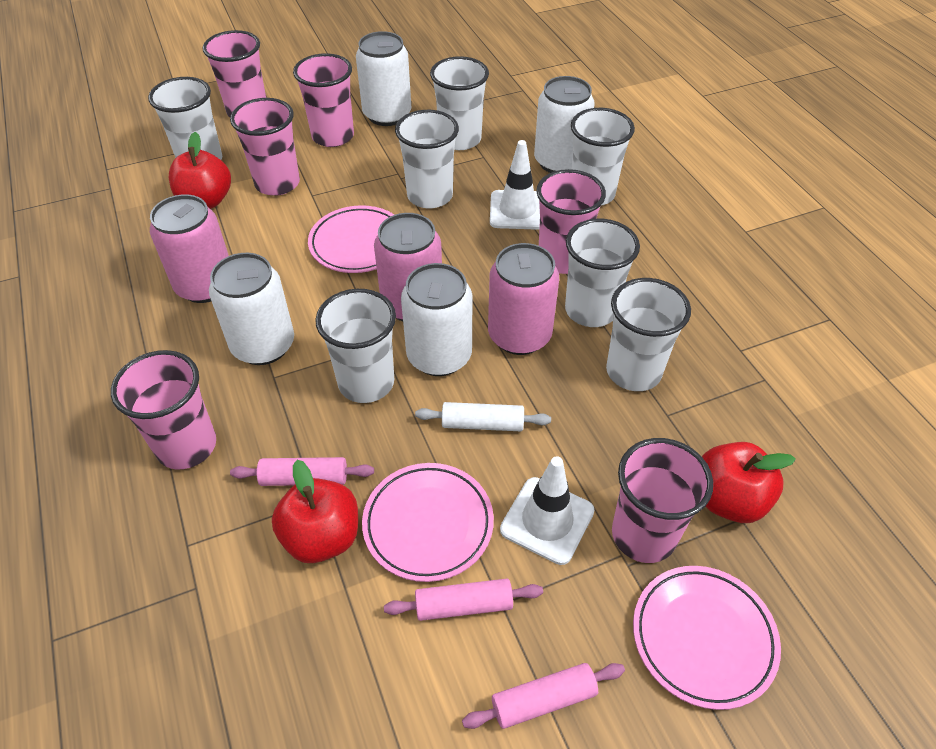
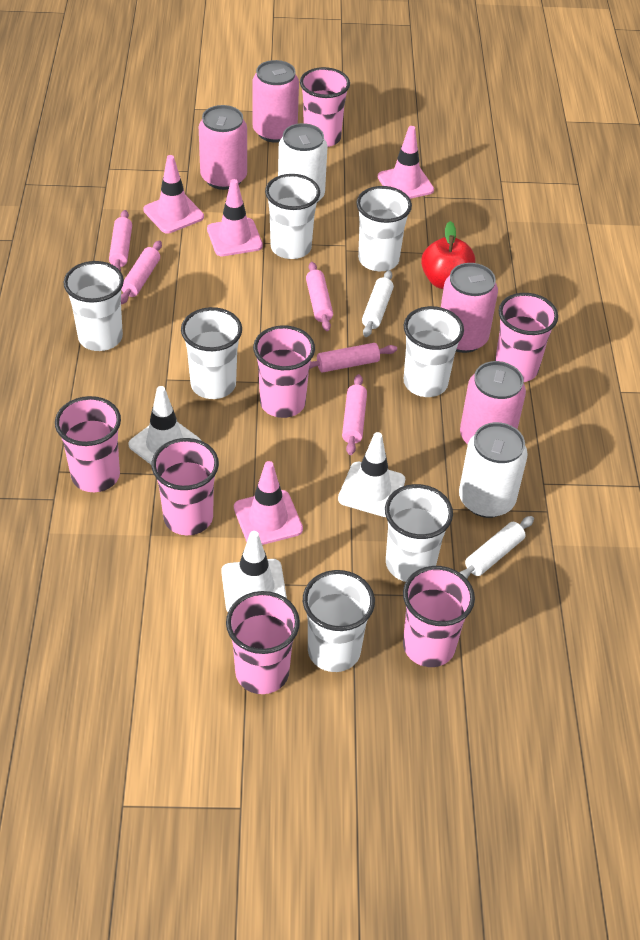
pink can: [150,194,229,303] [374,213,442,321] [488,243,559,355] = 3 -> [199,105,247,190] [252,60,299,143] [441,263,498,353] [460,361,526,444] = 4
pink cup: [111,350,216,470] [202,30,266,117] [230,98,300,196] [293,53,354,147] [536,169,606,274] [612,438,713,563] = 6 -> [55,396,121,492] [152,438,219,535] [226,591,300,694] [253,325,315,418] [300,67,350,147] [403,566,475,667] [495,293,558,382] = 7
pink plate: [308,205,394,273] [362,463,494,582] [633,566,781,710] = 3 -> none = 0
pink rolling pin: [230,457,374,486] [384,579,543,621] [462,663,625,729] = 3 -> [109,210,132,271] [121,240,162,304] [306,262,333,331] [309,343,397,373] [342,374,367,455] = 5
pink traffic cone: none = 0 -> [143,155,204,234] [207,179,263,256] [234,461,303,545] [378,126,434,199] = 4
red apple: [169,132,231,209] [272,460,358,563] [702,442,796,523] = 3 -> [421,221,475,289] = 1
white can: [209,253,294,365] [356,31,411,126] [401,263,472,376] [534,76,594,173] = 4 -> [278,123,327,203] [459,422,528,518] = 2
white rolling pin: [415,402,551,431] = 1 -> [362,270,394,337] [459,516,534,579] = 2
white traffic cone: [490,140,540,230] [500,456,595,565] = 2 -> [128,386,201,465] [221,531,287,612] [338,432,405,517] = 3

